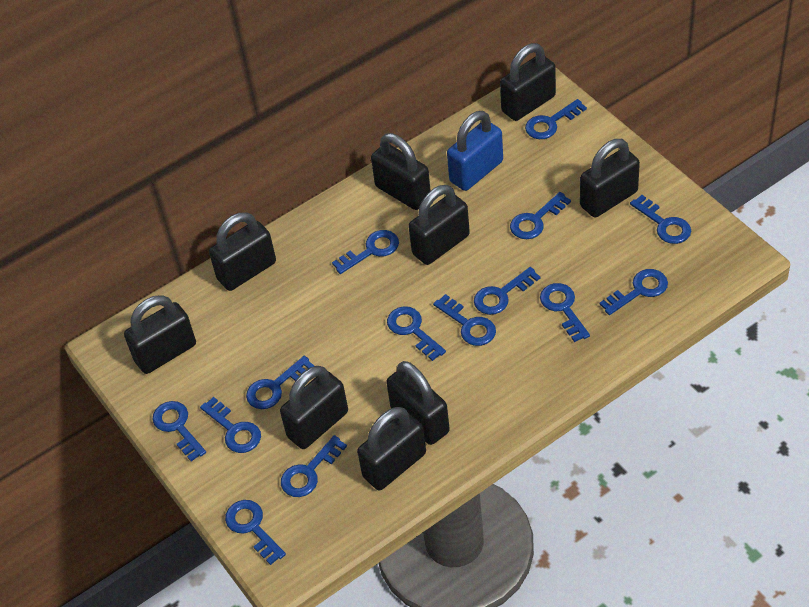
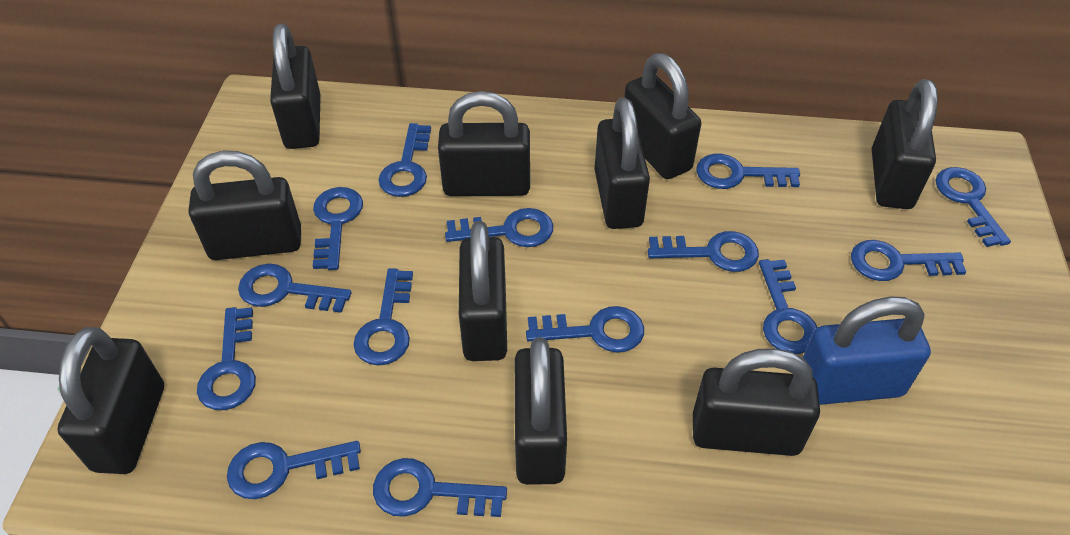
black padlock: [124,295,196,374] [209,212,276,291] [280,366,348,449] [357,407,426,490] [371,133,431,210] [386,361,450,445] [408,185,470,265] [500,43,556,121] [580,139,640,218] = 9 -> [57,327,164,474] [189,150,301,260] [270,24,320,149] [438,91,530,196] [459,221,507,361] [515,337,567,485] [595,98,650,229] [624,53,701,179] [693,348,820,456] [872,79,938,209] = 10

